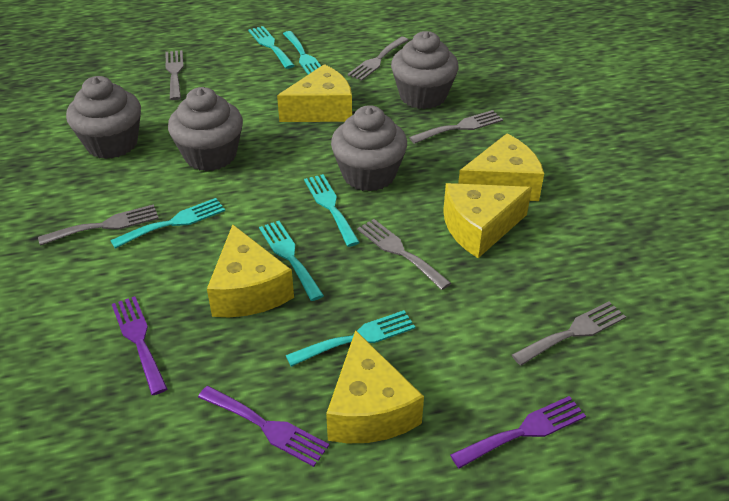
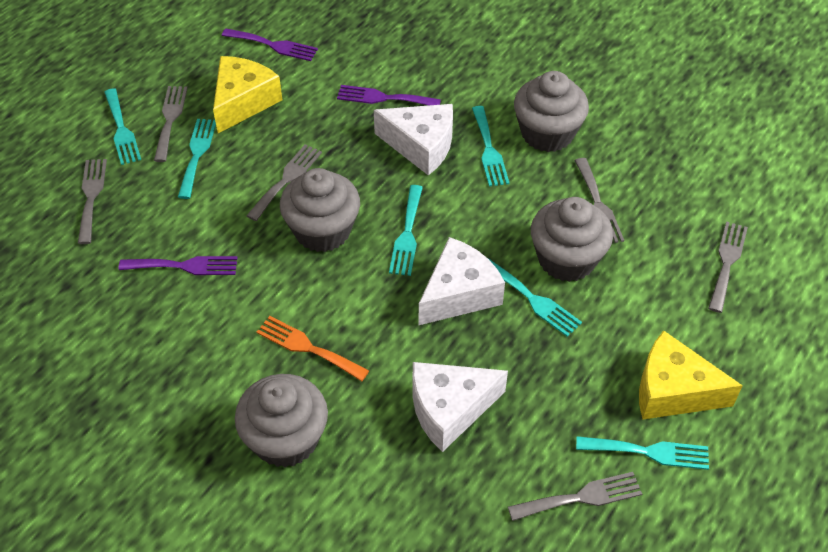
orange fork: none = 0 -> [256,316,369,381] = 1
white cheese: none = 0 -> [374,104,453,176] [413,362,508,452] [419,237,505,325] = 3
yellow cheese: [207,225,294,317] [277,64,352,122] [326,330,424,443] [443,183,532,258] [458,134,544,201] = 5 -> [213,56,282,133] [639,330,743,420] = 2

